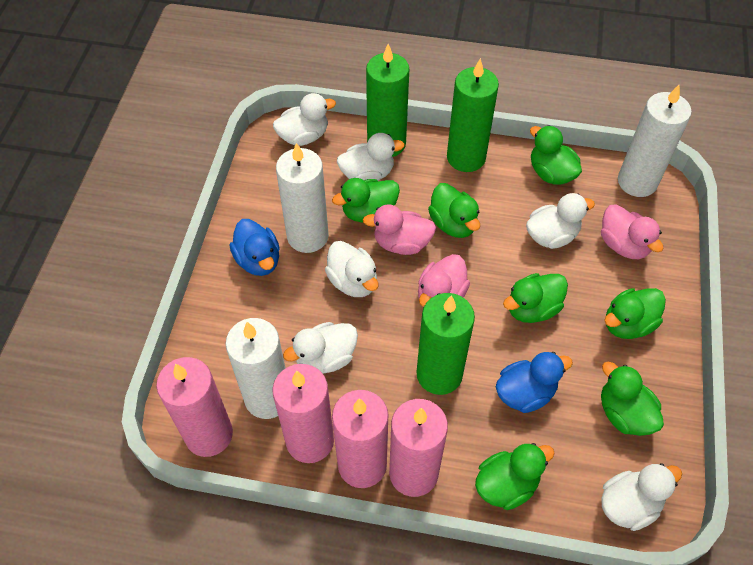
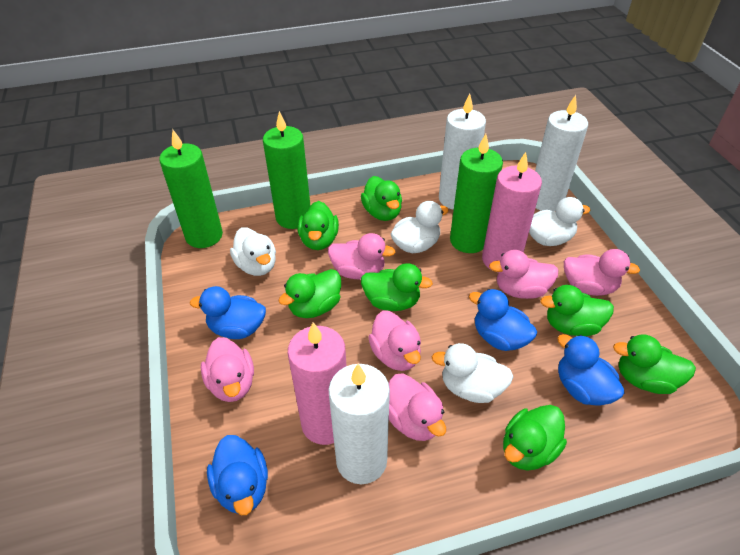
blue duck: [230,219,280,276] [496,352,573,413] = 2 -> [190,286,266,339] [207,435,268,515] [469,289,537,351] [557,334,624,405] = 4
pink candle: [156,357,233,457] [272,364,334,463] [332,390,388,488] [389,399,448,497] = 4 -> [288,322,346,445] [482,152,542,273] = 2
pink duck: [363,204,436,255] [418,254,470,307] [601,204,664,259] = 3 -> [201,337,254,402] [328,233,395,280] [368,310,421,371] [389,373,446,441] [489,250,559,299] [564,249,640,296] = 6
white duck: [273,93,336,146] [283,322,358,373] [325,241,379,297] [337,133,405,180] [526,193,595,249] [601,463,682,531] = 6 -> [230,227,276,276] [391,201,449,253] [432,343,513,403] [529,197,591,246] = 4

